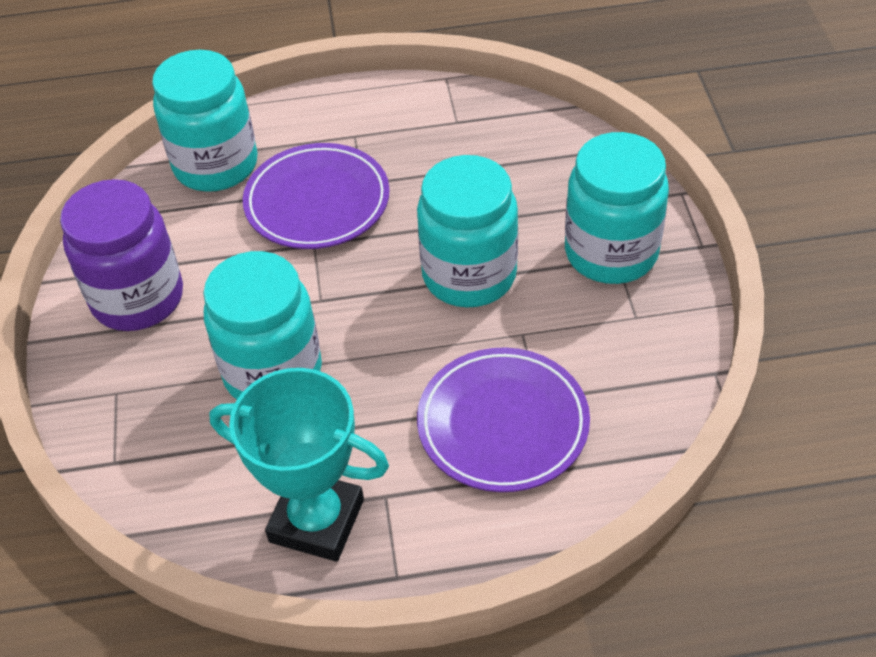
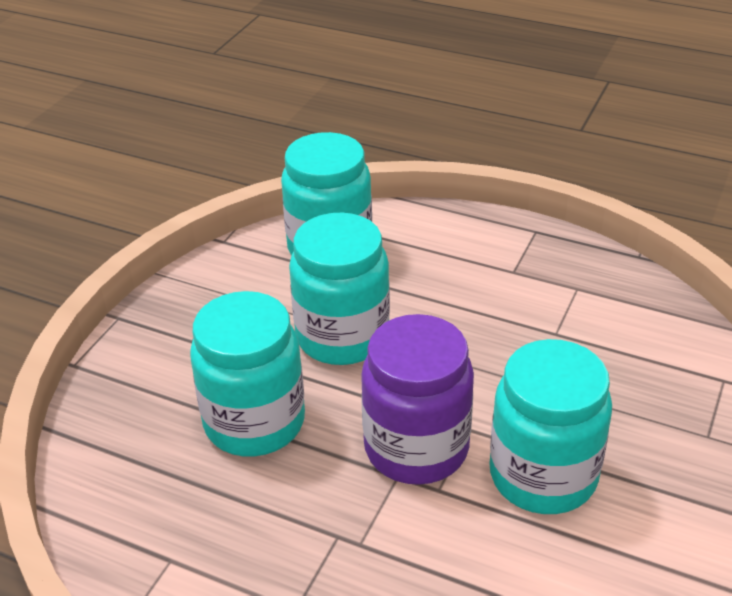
purple plate: [243,143,390,249] [417,347,590,492] = 2 -> none = 0
turquoise trophy: [209,368,389,562] = 1 -> none = 0

